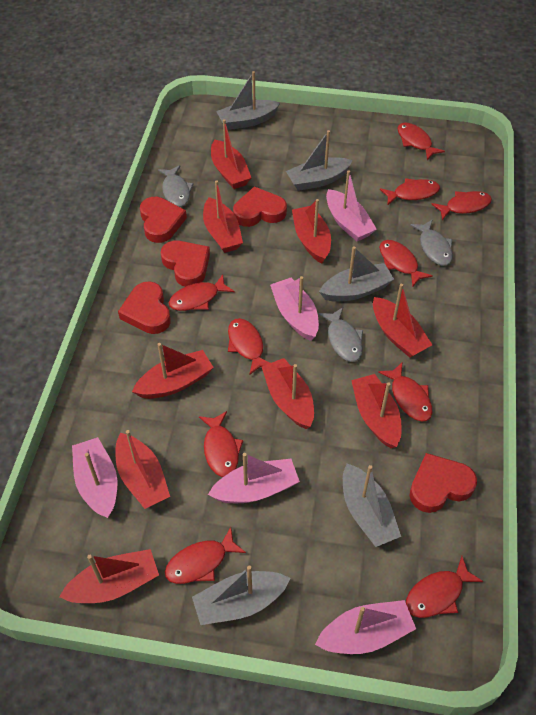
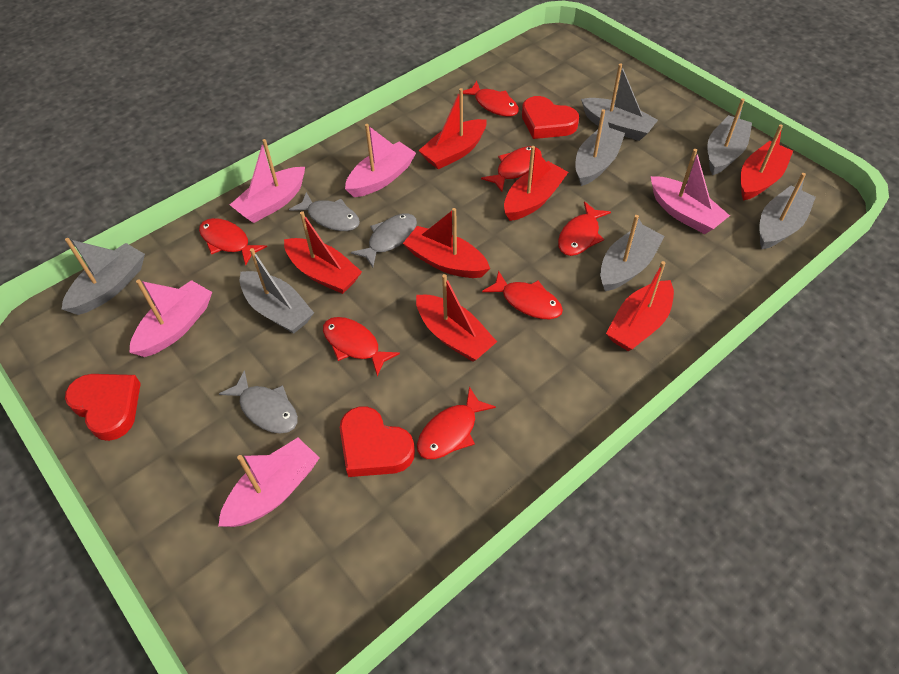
grey boat: [192,565,290,625] [216,71,280,130] [286,130,353,191] [319,246,394,301] [343,464,401,547] = 5 -> [62,238,145,315] [239,248,314,334] [575,109,625,186] [581,63,658,141] [600,215,665,291] [707,98,752,175] [759,173,816,249] = 7
red boat: [59,549,159,603] [115,430,170,509] [132,343,214,399] [203,180,243,253] [211,119,251,189] [262,358,314,429] [292,199,331,263] [351,374,402,448] [373,284,432,358] = 9 -> [284,211,362,294] [403,208,490,278] [416,274,497,362] [418,88,487,169] [504,146,568,221] [606,261,674,351] [741,124,793,200] = 7
red fish: [165,527,246,584] [169,274,234,311] [199,411,243,477] [228,318,270,375] [378,363,432,422] [379,240,433,287] [380,178,440,205] [397,123,445,160] [406,556,483,618] [431,191,492,220] = 10 -> [199,218,267,265] [323,317,400,376] [417,386,496,459] [463,81,519,117] [481,146,542,192] [482,271,563,319] [558,201,611,256] = 7
red heart: [118,281,171,334] [140,197,187,243] [161,241,210,287] [233,187,287,227] [410,453,477,513] = 5 -> [65,374,141,441] [340,406,415,477] [522,96,579,139] = 3

